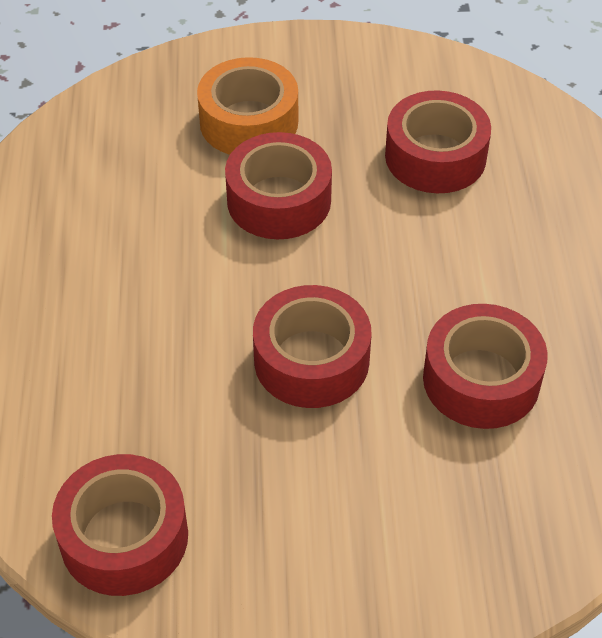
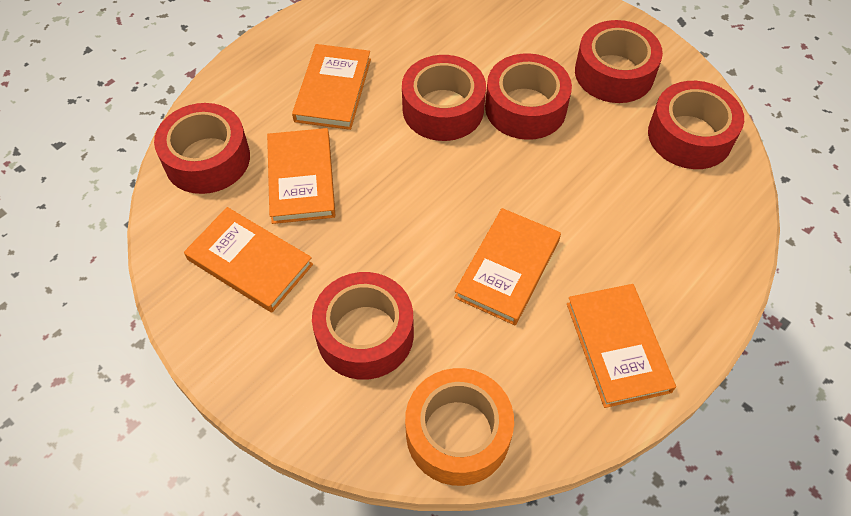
orange book: none = 0 -> [184,207,313,313] [267,128,336,224] [292,44,371,130] [454,208,561,325] [567,284,676,408] = 5
red tape: [52,454,188,596] [225,132,332,239] [253,285,372,408] [385,90,491,193] [423,304,548,429] = 5 -> [154,103,250,194] [312,272,414,380] [402,55,486,141] [485,53,572,140] [575,20,663,103] [648,81,744,169] = 6

